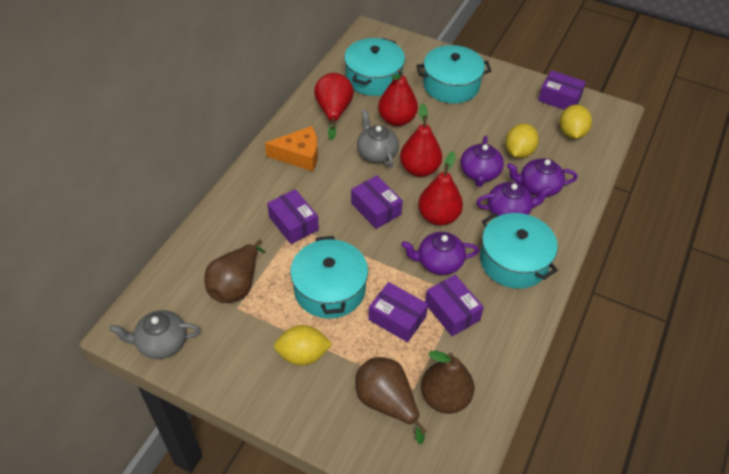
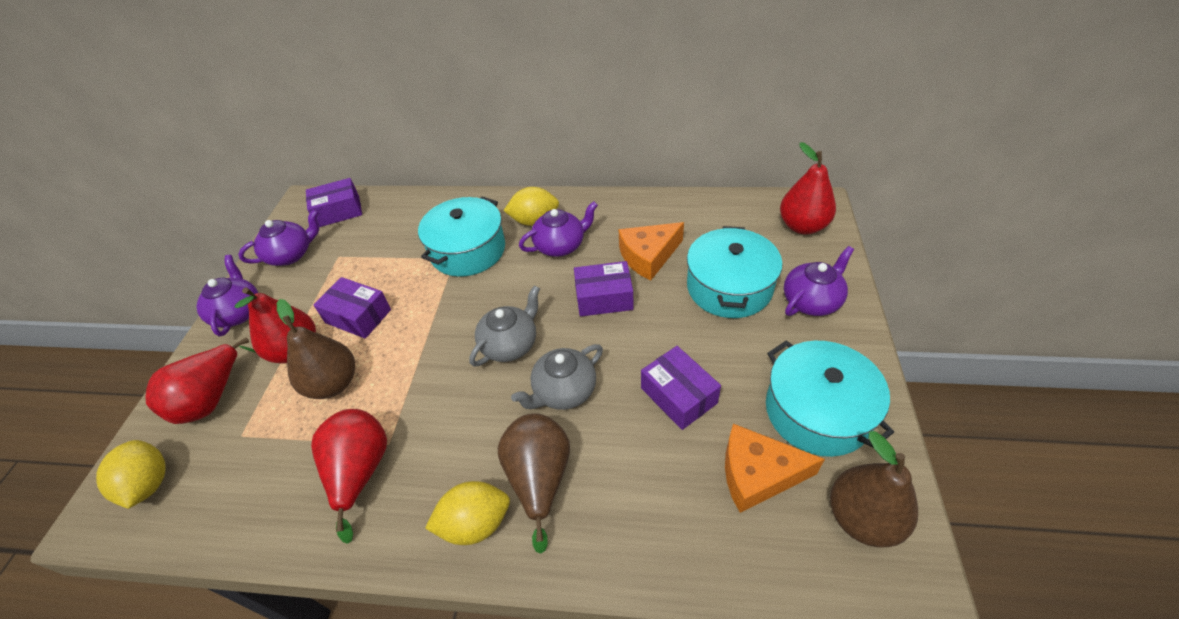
orange cheese: [265,126,318,171] = 1 -> [619,222,684,281] [725,424,825,513] = 2
purple box: [267,189,319,244] [351,175,403,229] [368,282,428,342] [425,275,484,336] [538,70,586,110] = 5 -> [306,178,362,227] [313,277,391,339] [574,261,634,316] [641,346,721,430] = 4
turquoise pot: [290,236,368,318] [344,38,405,96] [416,45,491,103] [480,213,558,289] = 4 -> [418,197,505,277] [687,226,783,318] [766,341,894,457] = 3

